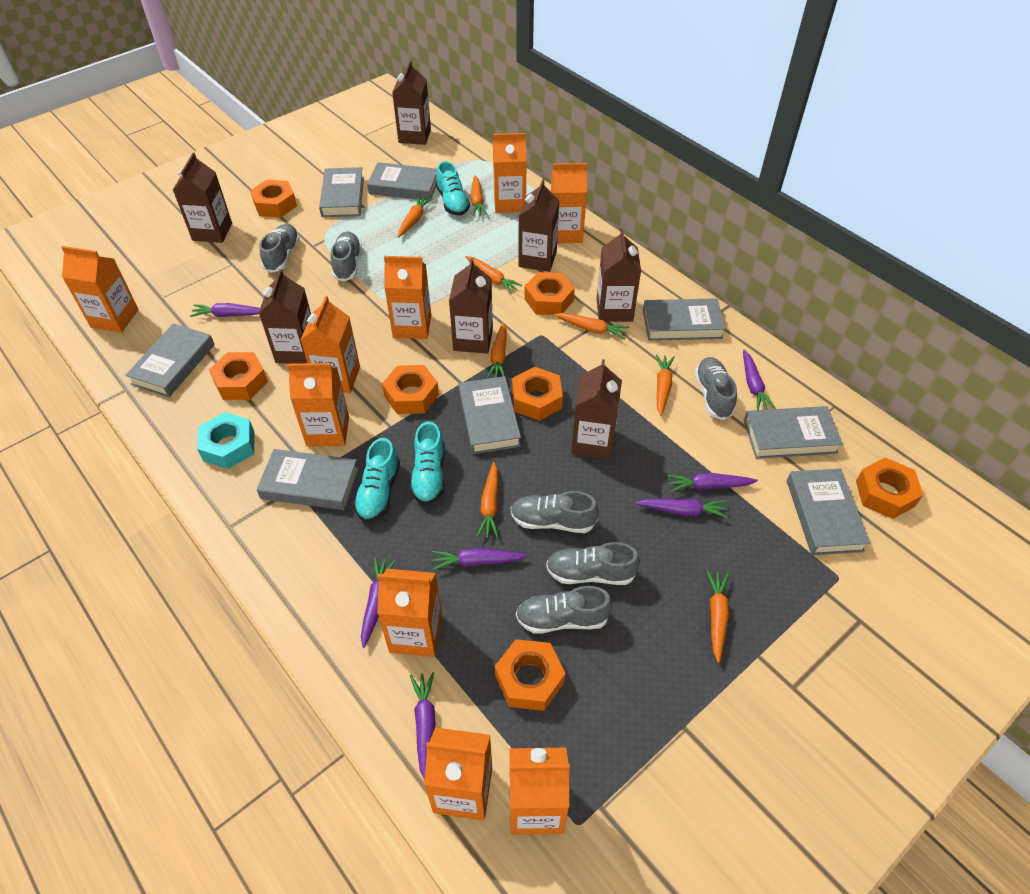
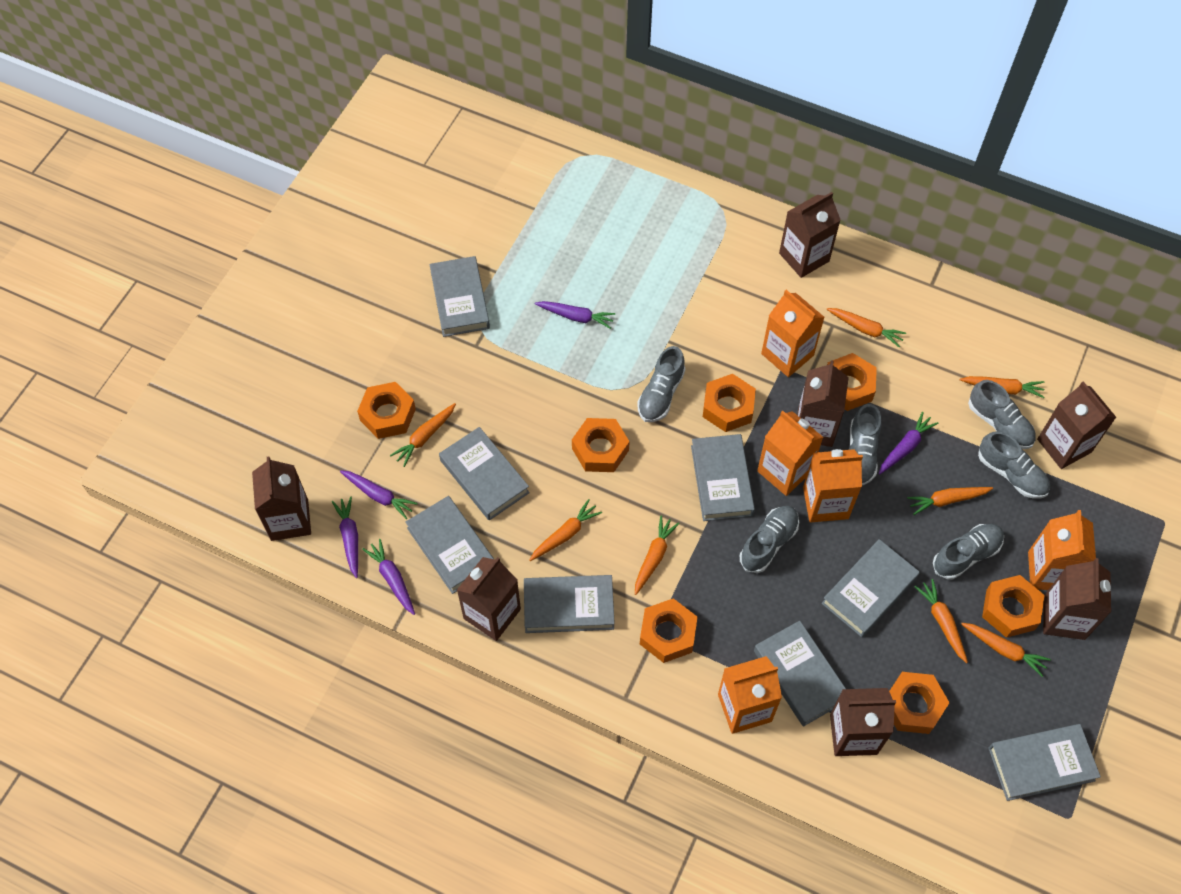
orange carton: [61,246,139,333] [287,363,349,447] [301,296,360,393] [377,569,442,657] [384,256,431,339] [424,727,492,820] [493,133,527,213] [509,748,570,835] [551,163,587,243] = 9 -> [718,656,782,734] [757,411,823,496] [761,290,825,377] [803,449,863,523] [1028,510,1096,590] = 5
purple carrot: [190,303,260,317] [361,557,396,648] [410,672,436,779] [432,548,528,570] [636,498,728,518] [668,473,758,492] [743,350,776,410] = 7 -> [332,497,358,578] [340,470,417,519] [362,539,415,615] [535,301,615,329] [879,412,938,474] = 5
turquoise nut: [197,412,254,469] = 1 -> none = 0
turquoise shoe: [354,438,400,522] [410,421,445,505] [436,161,470,216] = 3 -> none = 0

